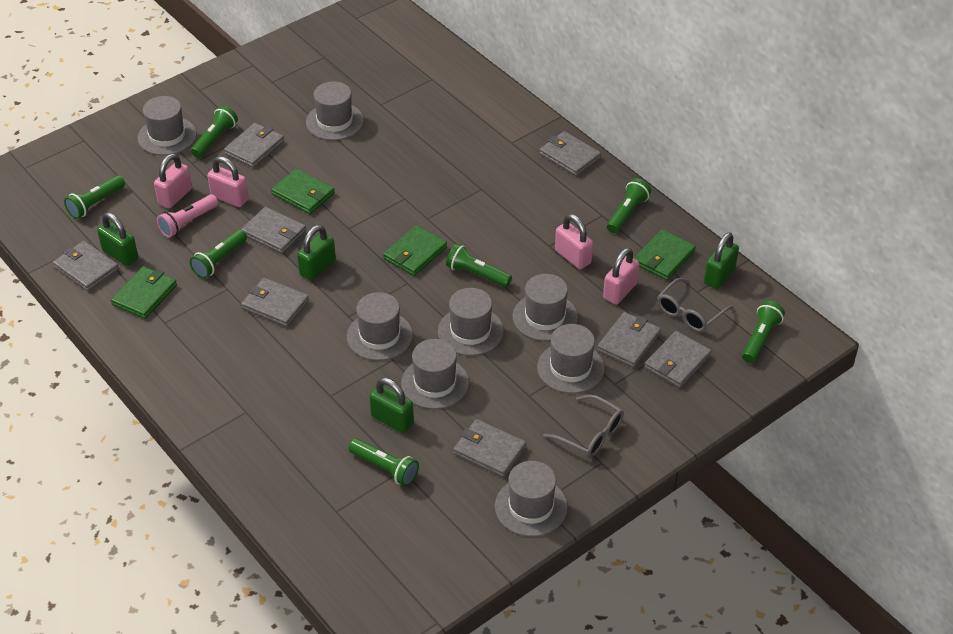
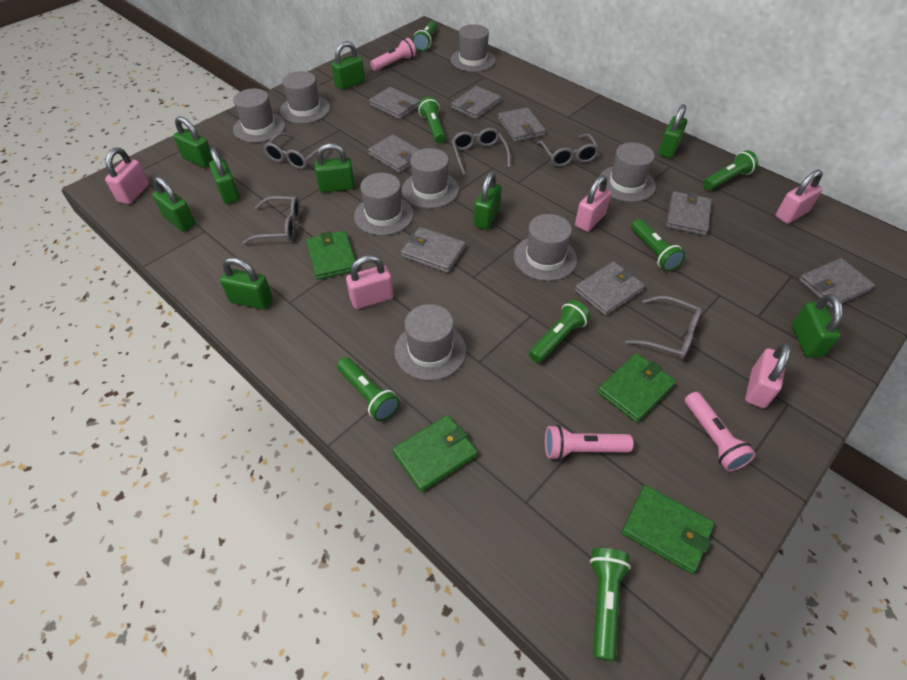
green padlock: [97,212,138,266] [297,225,336,281] [369,378,414,433] [704,232,739,289] = 4 -> [152,176,195,232] [173,116,213,168] [209,148,240,204] [220,257,273,310] [314,143,355,192] [332,41,365,90] [474,172,502,230] [658,104,687,158] [792,294,843,357] = 9
grey glasses: [543,395,624,457] [657,278,733,332] = 2 -> [242,196,300,244] [263,133,321,169] [452,128,511,175] [537,134,600,166] [625,296,702,359] = 5
pink flashlight: [157,194,218,238] = 1 -> [370,38,416,71] [545,425,634,460] [685,392,756,472] = 3
pink padlock: [154,153,192,208] [207,156,249,207] [555,214,593,269] [603,248,639,304] = 4 -> [105,148,149,204] [346,255,393,309] [575,175,611,232] [745,343,791,408] [775,170,823,224] = 5

